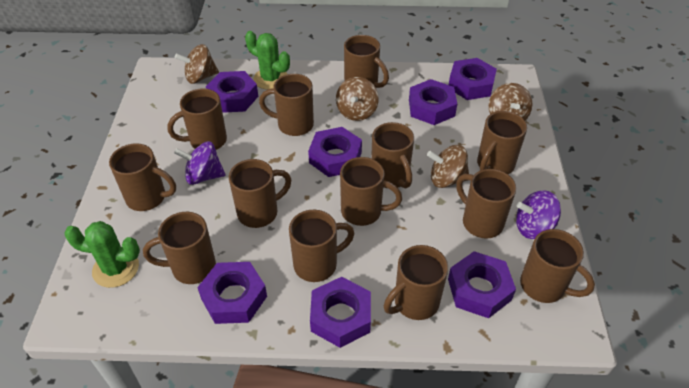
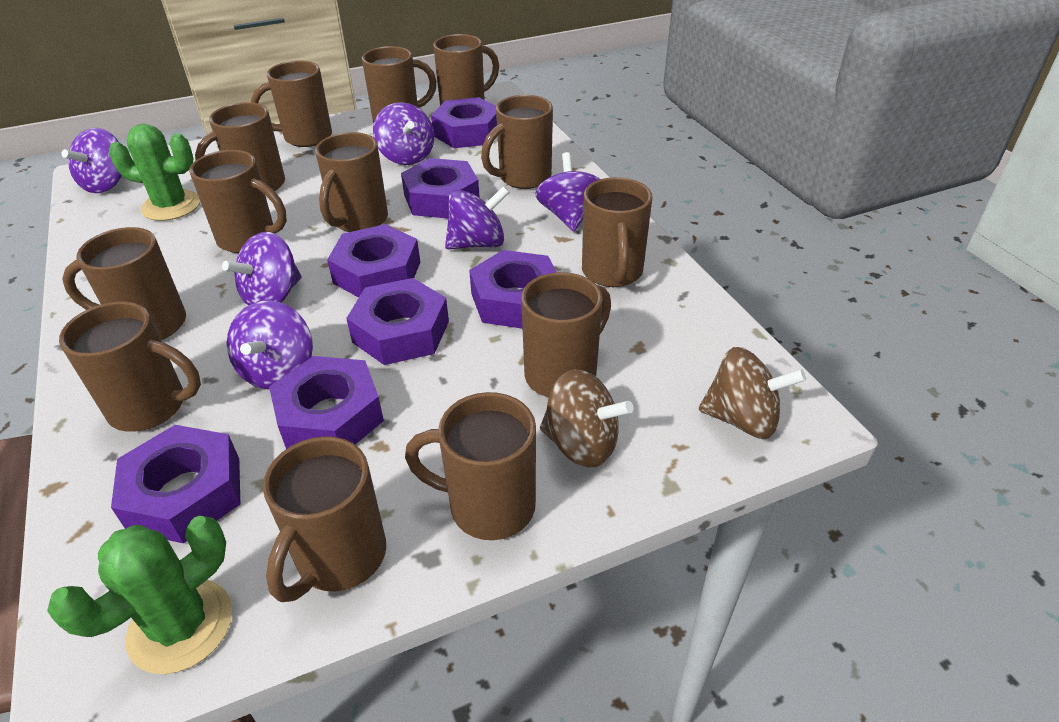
brown spinning top: [175,44,219,84] [336,77,379,121] [427,145,469,188] [489,83,532,120] = 4 -> [540,369,633,467] [699,347,806,439] = 2
purple spinning top: [174,141,226,185] [516,190,561,239] = 2 -> [62,128,122,193] [222,232,301,306] [227,300,313,389] [373,102,434,165] [445,186,510,249] [535,152,600,232] = 6

